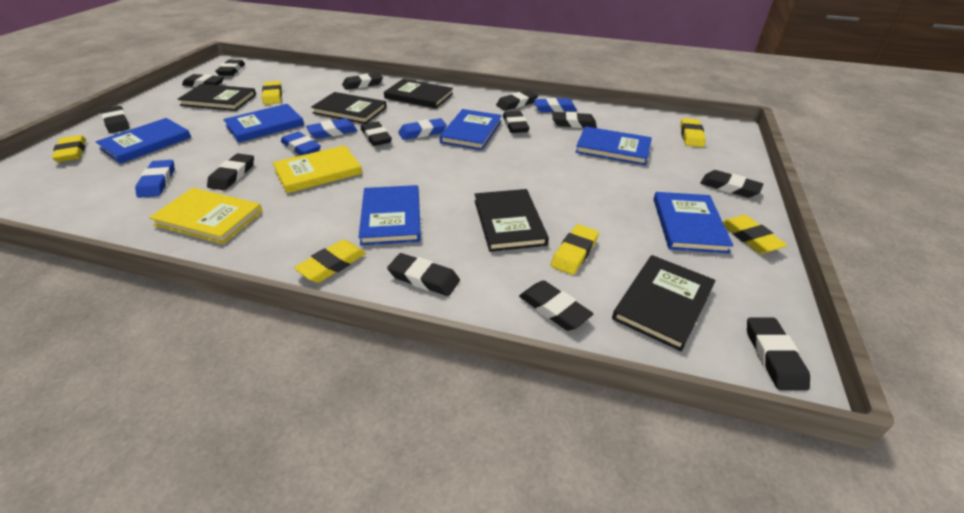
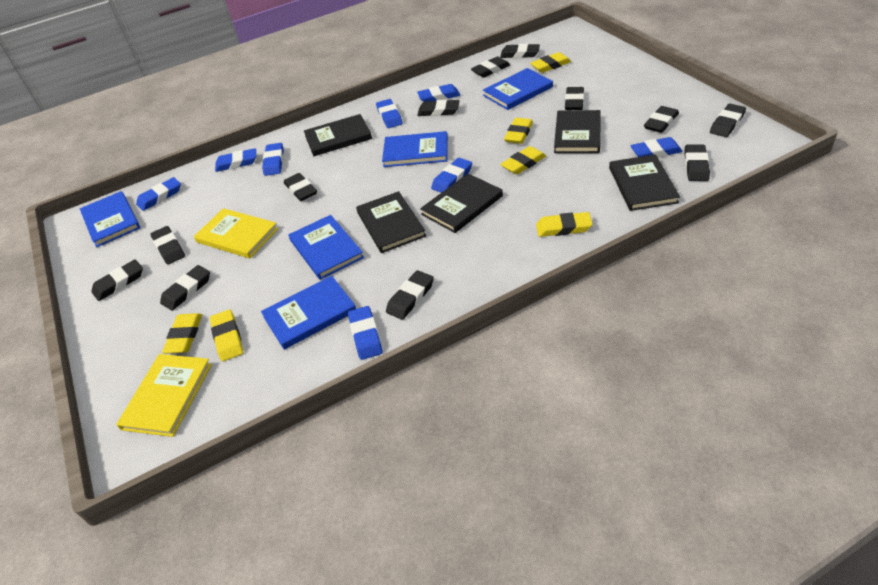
black eraser: [101,106,130,133] [182,74,224,87] [207,153,254,190] [215,60,245,76] [342,73,383,90] [361,121,392,146] [387,253,460,296] [496,90,538,111] [503,111,530,133] [519,280,593,331] [552,112,597,128] [700,170,763,198] [747,317,810,390] = 13 -> [91,259,143,301] [150,226,185,265] [160,265,210,311] [284,173,317,201] [386,270,434,320] [417,99,460,116] [471,56,510,78] [500,44,540,58] [565,87,584,110] [644,106,679,133] [684,144,710,181] [710,104,746,137] = 12
blue book: [96,118,191,164] [223,104,304,142] [358,185,421,245] [439,109,502,150] [575,126,652,165] [654,192,733,254] = 6 -> [80,191,140,247] [261,276,356,350] [288,215,364,280] [382,131,448,167] [483,68,553,110] = 5
blue eraser: [135,160,175,198] [281,131,321,156] [306,118,358,139] [398,118,447,140] [534,98,577,112] = 5 -> [136,177,181,211] [215,148,256,172] [262,143,284,176] [348,306,383,360] [376,99,403,128] [417,84,460,102] [431,158,472,193] [630,137,683,158] = 8

